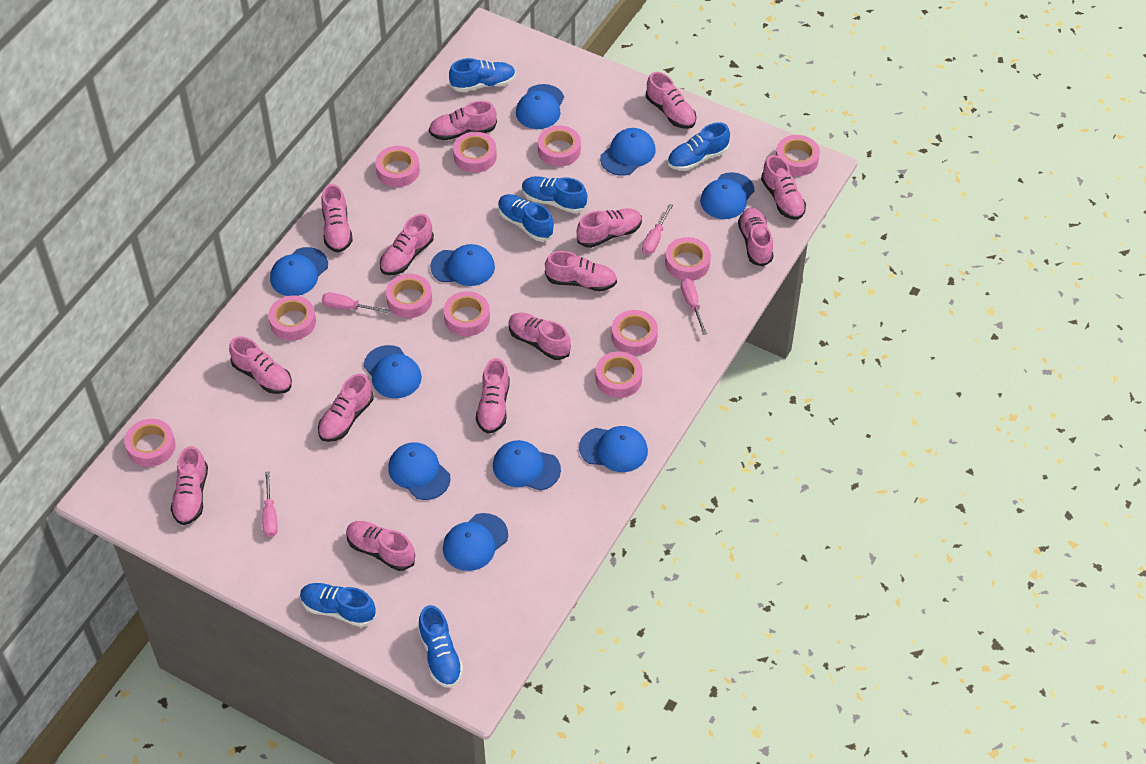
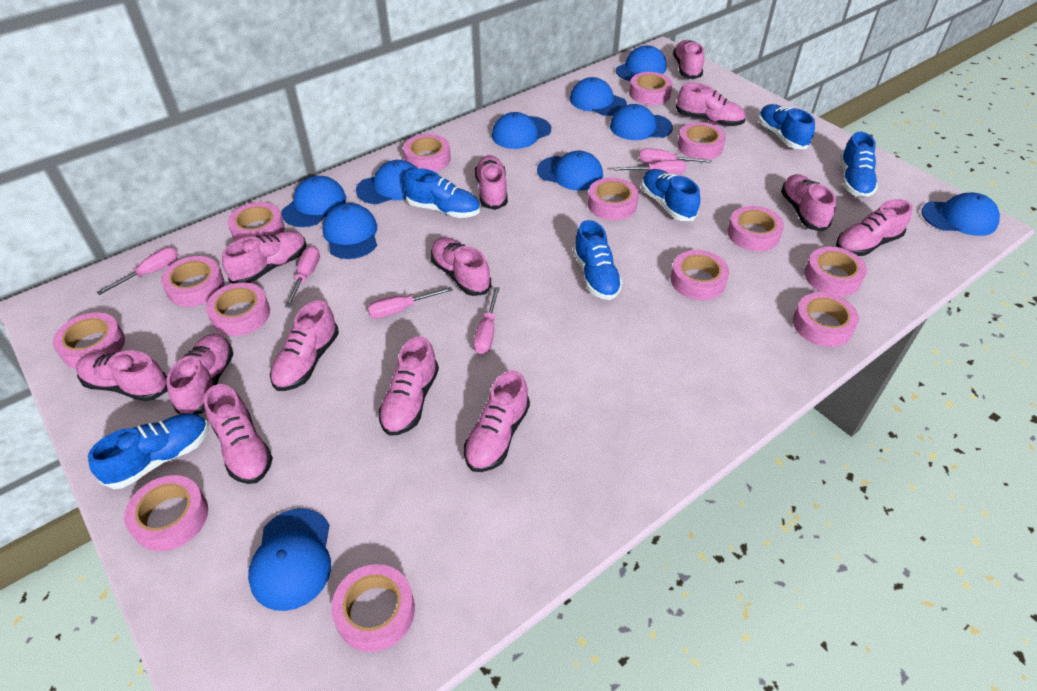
pink screwdriver: [262,472,278,537] [322,292,390,313] [642,204,673,255] [681,278,707,335] = 4 -> [97,247,179,295] [285,246,320,308] [367,287,453,319] [474,287,500,354] [614,160,686,174] [639,148,711,163] = 6
pink shoe: [171,446,208,525] [229,336,292,394] [318,373,374,442] [321,184,353,253] [346,521,415,571] [380,214,434,275] [429,101,497,141] [476,358,510,434] [509,313,571,360] [545,251,617,291] [577,208,642,248] [646,72,696,129] [738,208,774,267] [761,155,806,220] = 14 -> [76,350,167,402] [166,334,233,414] [204,384,273,484] [222,231,307,283] [270,300,339,391] [378,336,439,436] [430,237,491,296] [464,370,530,472] [475,155,508,210] [673,40,704,79] [676,83,745,126] [781,174,836,231] [836,199,913,256] = 13
pink tape: [125,419,175,467] [268,296,316,341] [375,146,420,187] [386,274,432,318] [444,291,490,336] [453,132,497,173] [538,126,581,167] [596,351,643,398] [611,310,658,355] [665,237,711,281] [776,135,820,176] = 11 -> [53,312,125,369] [124,475,208,551] [161,256,224,307] [206,282,270,336] [228,202,285,241] [331,564,415,652] [403,134,451,172] [588,177,639,220] [629,72,673,105] [671,250,729,300] [677,122,726,159] [727,206,784,251] [793,292,859,347] [804,247,867,296] = 14

